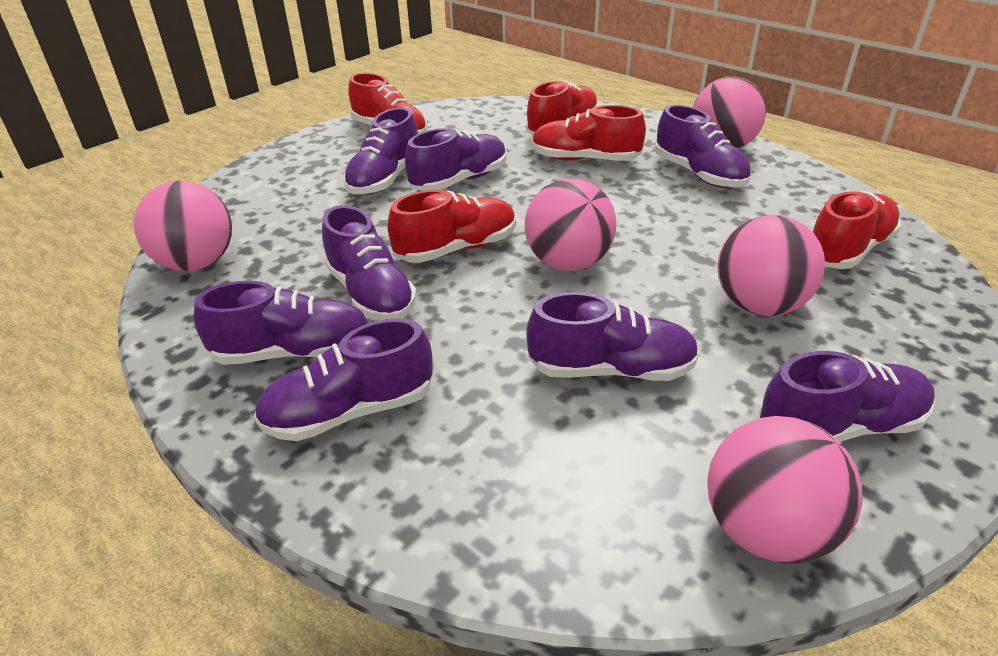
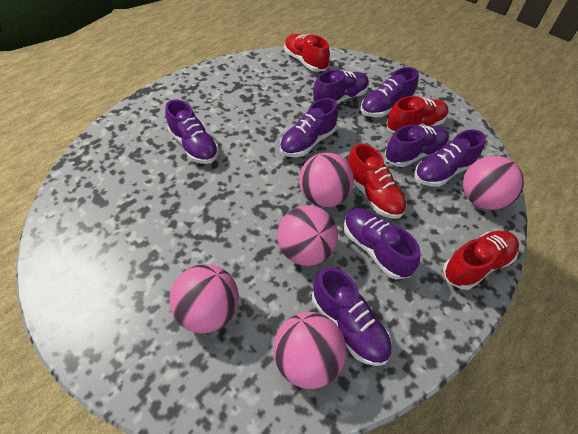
red shoe: [348,73,428,134] [387,190,516,263] [526,80,599,135] [532,105,646,161] [813,191,901,269] = 5 -> [284,34,330,72] [348,143,407,219] [386,96,448,133] [443,231,519,290] = 4

